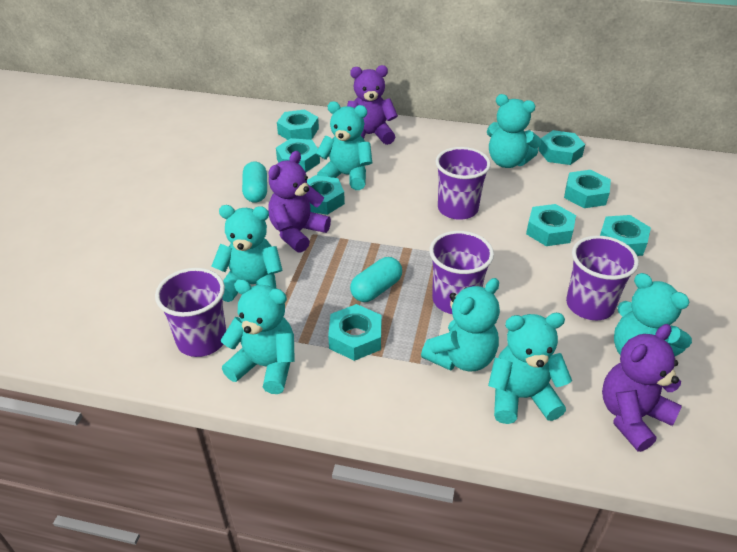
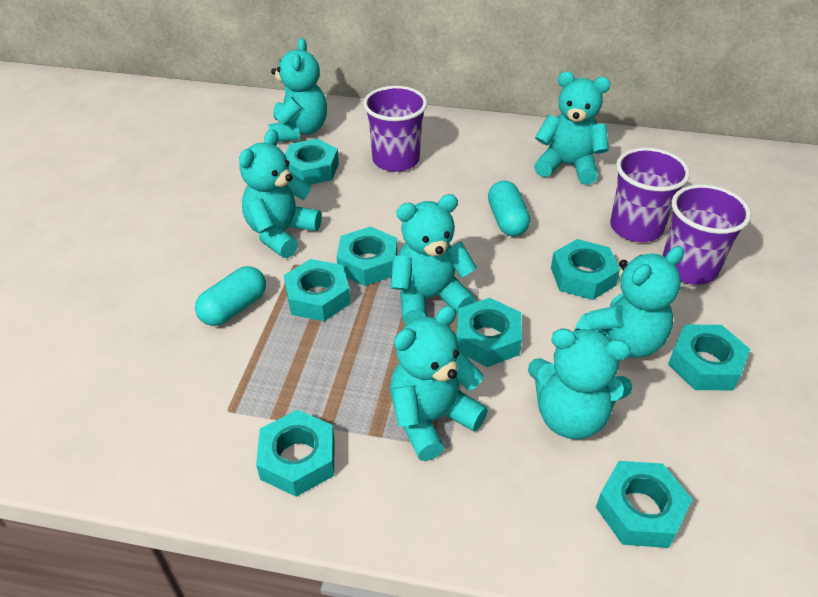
purple cup: [155,268,226,357] [429,231,494,314] [435,147,491,220] [566,236,639,320] = 4 -> [363,86,427,172] [610,147,690,242] [663,184,751,285] = 3
purple teddy bear: [268,151,331,253] [347,65,398,145] [602,324,682,452] = 3 -> none = 0

